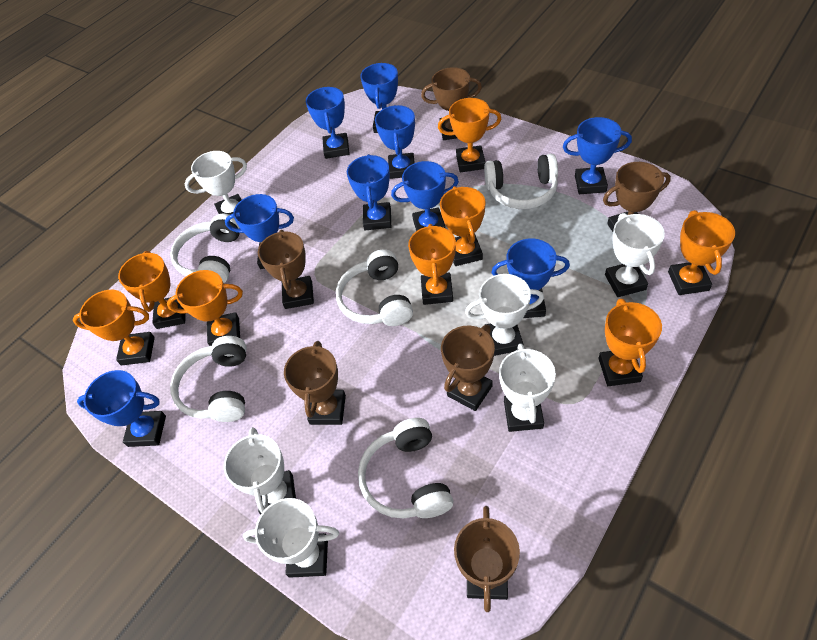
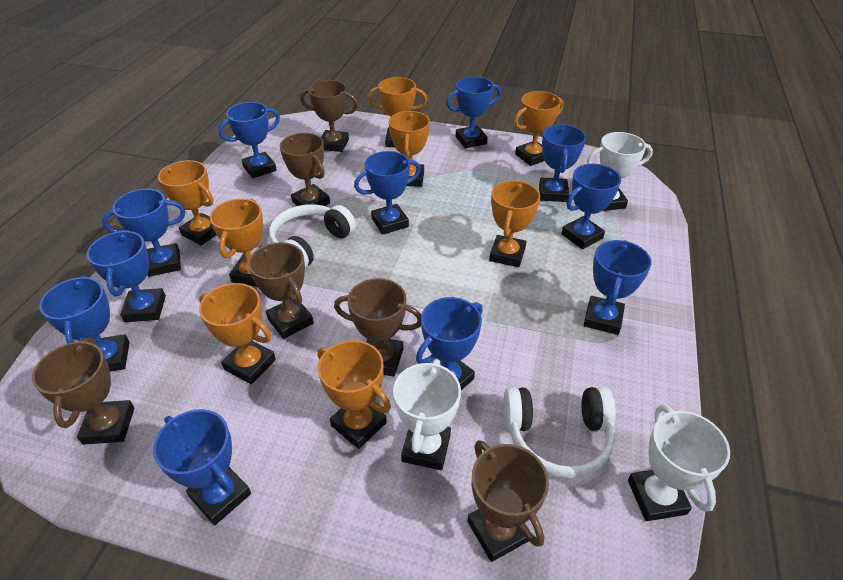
blue trophy: [77,370,166,447] [225,194,294,269] [306,87,350,159] [347,154,391,230] [360,63,398,133] [375,105,415,179] [391,161,459,231] [492,239,570,318] [563,117,632,194] = 9 -> [39,276,130,372] [87,230,166,322] [102,189,185,277] [153,409,251,525] [218,102,280,178] [354,151,421,235] [416,297,483,390] [446,76,501,148] [539,124,586,202] [561,164,621,249] [584,240,651,335] = 11
white headphones: [170,214,240,283] [170,336,247,422] [336,249,413,326] [358,418,453,519] [484,154,558,209] = 5 -> [269,204,356,268] [503,387,616,478] = 2
white trophy: [185,151,247,215] [224,427,296,515] [243,498,339,578] [465,274,544,356] [499,343,556,432] [605,213,665,297] = 6 -> [393,359,461,470] [587,132,653,211] [628,404,730,521] = 3

